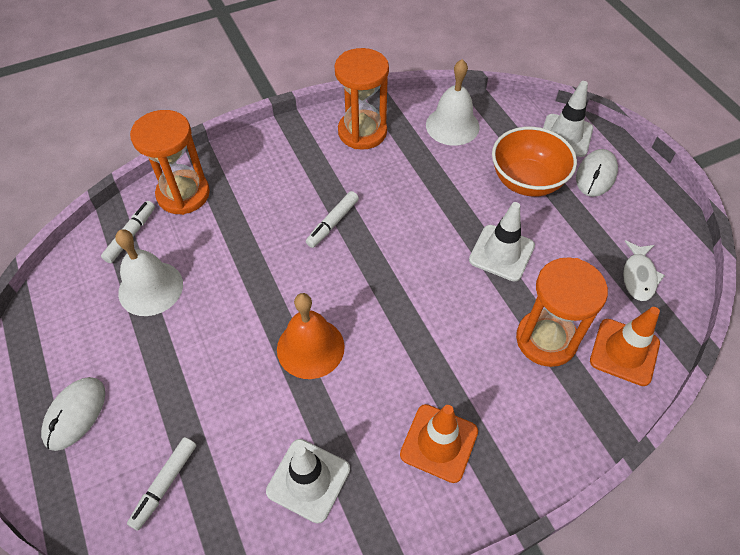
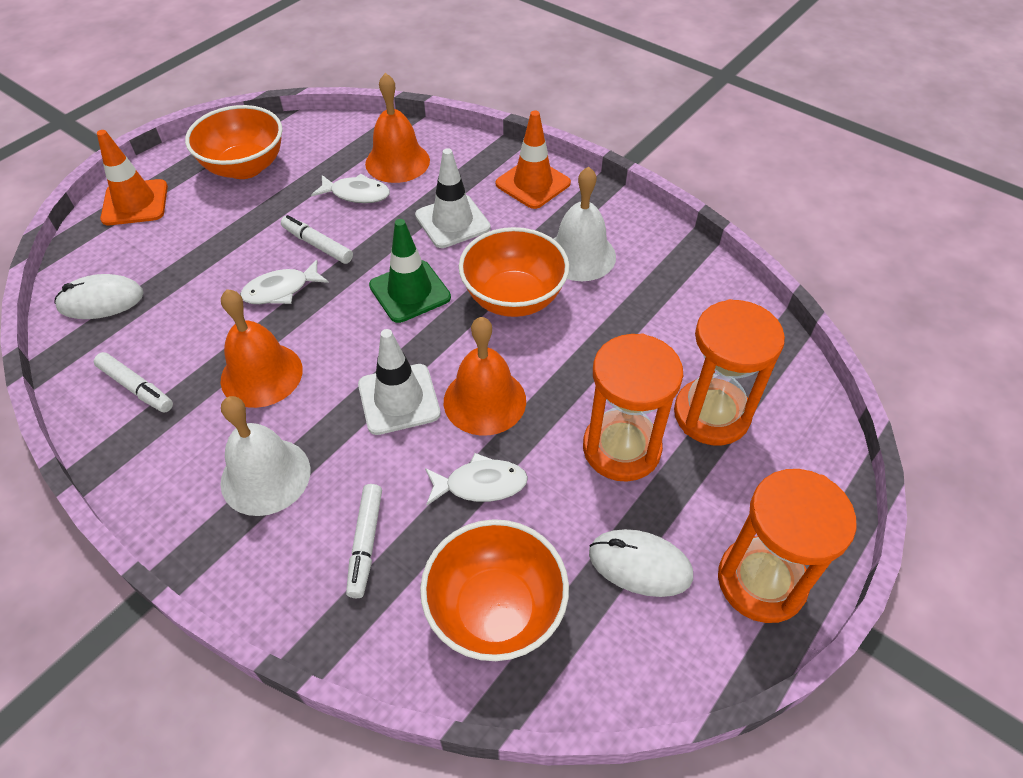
green traffic cone: none = 0 -> [369,219,451,323] = 1
orange bell: [277,293,345,379] = 1 -> [220,289,303,408] [365,73,430,183] [444,317,526,436] = 3
orange bowl: [492,127,577,196] = 1 -> [185,105,283,179] [420,519,569,661] [459,227,569,317] = 3
white fish: [623,240,665,301] = 1 -> [240,260,329,304] [311,174,390,203] [425,453,528,506] = 3
white traffic cone: [266,439,350,524] [469,202,535,282] [543,81,593,157] = 3 -> [358,329,441,435] [415,148,491,248] = 2

